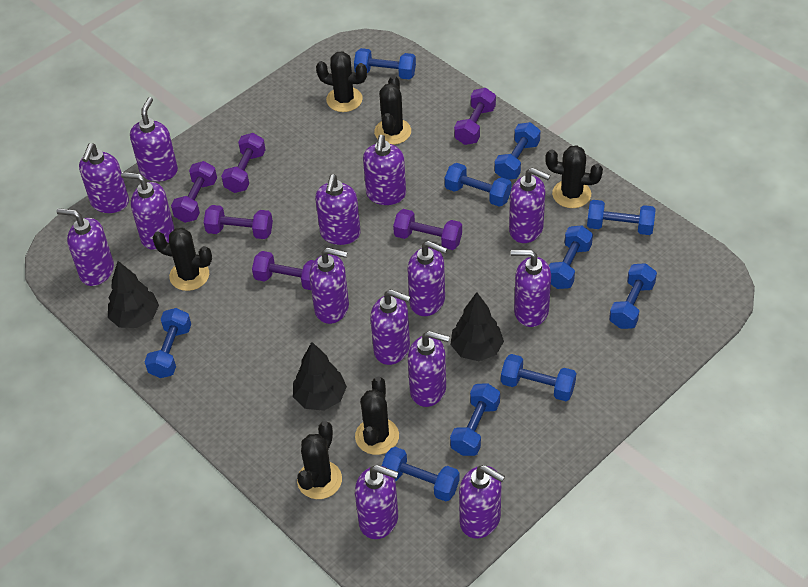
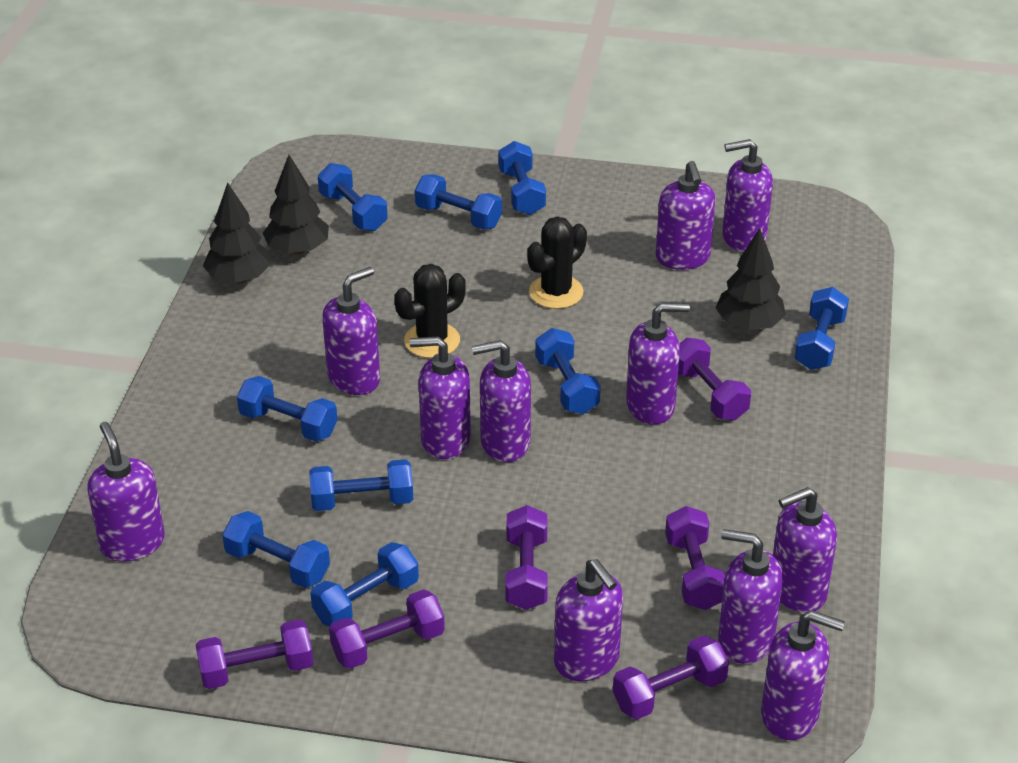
black cactus: [152,228,212,291] [297,421,342,499] [316,51,367,112] [355,377,399,455] [374,76,411,145] [545,145,603,208] = 6 -> [394,264,466,358] [527,216,587,309] = 2
blue dumbbell: [144,308,191,378] [354,48,416,79] [382,447,460,501] [445,163,512,207] [450,383,500,456] [494,122,540,180] [501,354,576,401] [549,225,593,289] [587,200,655,235] [609,263,657,329] = 10 -> [222,511,330,588] [237,376,338,442] [309,459,413,511] [310,542,419,627] [318,163,388,231] [415,174,502,230] [499,141,546,215] [535,328,601,414] [794,287,849,370] = 9
purple soap dispenser: [57,208,114,286] [79,143,129,213] [121,172,174,250] [130,97,178,182] [309,248,349,324] [315,174,361,245] [355,465,399,539] [363,135,406,205] [370,289,411,365] [407,241,447,316] [408,331,450,407] [459,465,505,539] [509,168,550,243] [511,250,551,327] = 14 -> [87,422,165,562] [322,267,380,395] [409,336,471,459] [472,340,531,462] [554,559,623,681] [626,303,690,424] [656,161,716,270] [718,529,783,664] [722,139,773,252] [761,610,845,740] [773,487,837,613] = 11

